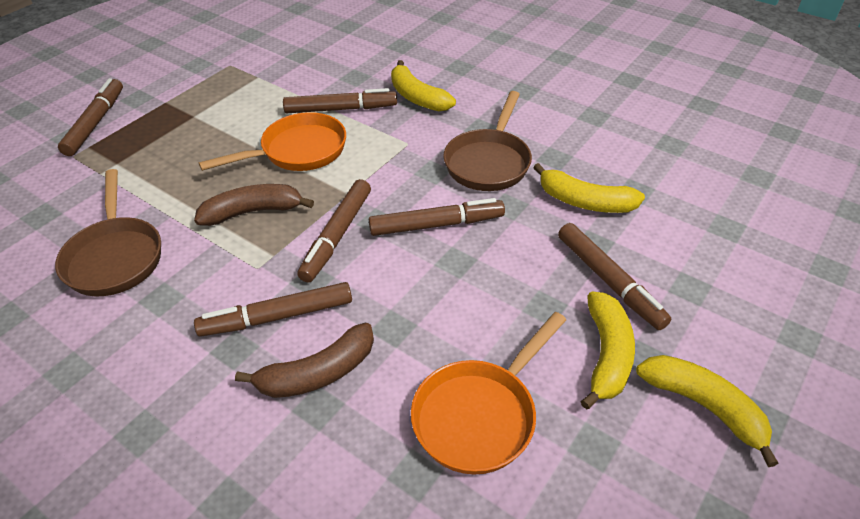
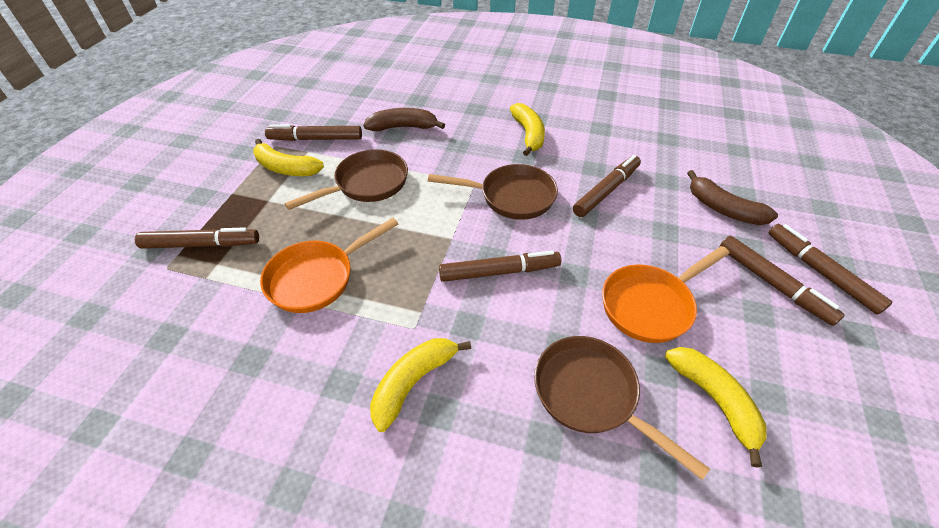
brown pan: [55,169,161,296] [443,91,532,191] = 2 -> [284,149,408,210] [428,164,558,220] [534,336,710,480] = 3

